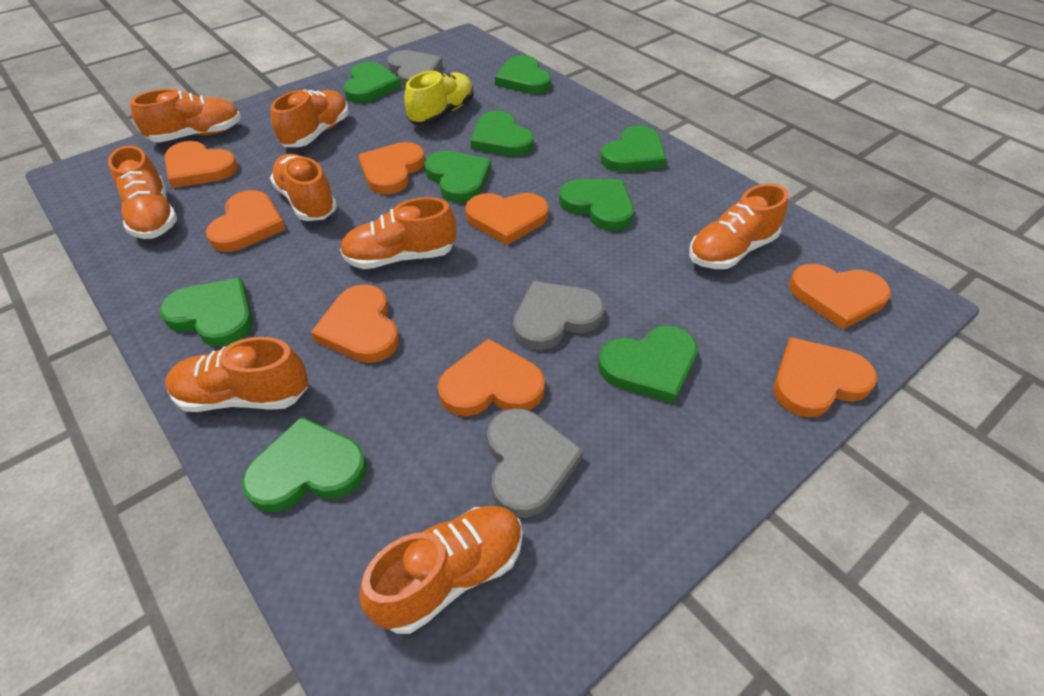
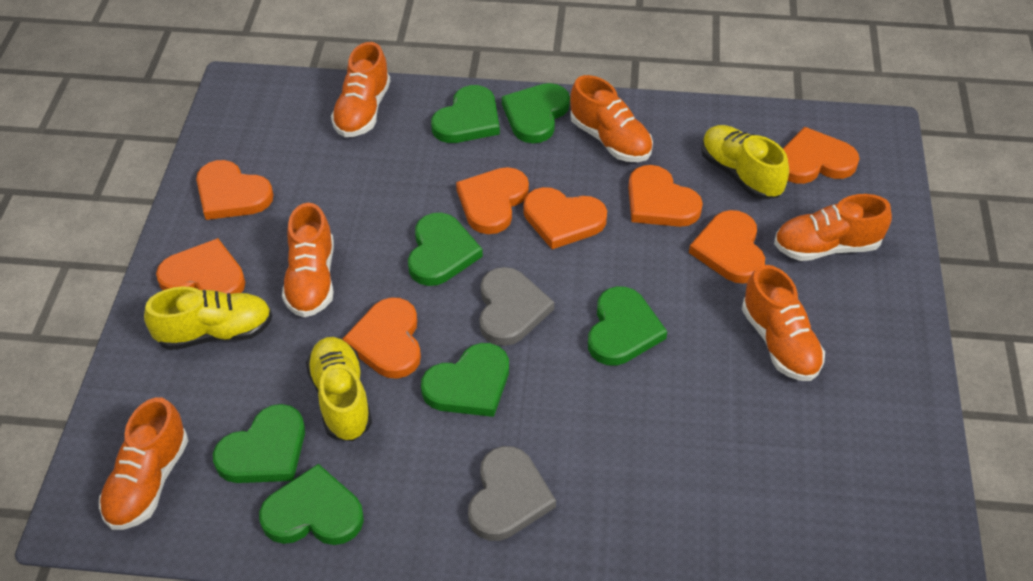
green heart: [160,278,253,347] [242,417,367,512] [344,62,401,103] [424,151,491,203] [470,111,534,156] [495,55,551,94] [559,179,634,231] [598,326,698,403] [601,126,666,172] = 9 -> [213,404,305,483] [259,464,364,545] [408,213,483,286] [421,343,509,417] [431,85,500,143] [502,83,570,143] [588,286,667,366] = 7
grey heart: [387,50,443,87] [487,408,584,518] [513,281,604,350] = 3 -> [468,446,556,541] [479,267,554,346] = 2
orange shoe: [108,145,177,239] [130,89,241,142] [165,337,308,412] [270,154,337,221] [271,90,349,147] [340,197,456,269] [359,506,523,634] [689,184,788,269] = 8 -> [99,397,188,530] [282,203,334,317] [331,42,390,137] [570,75,653,162] [742,265,825,381] [774,194,892,261] = 6
yellow shoe: [404,71,474,125] = 1 -> [144,286,272,350] [306,337,372,441] [701,125,789,200] = 3

